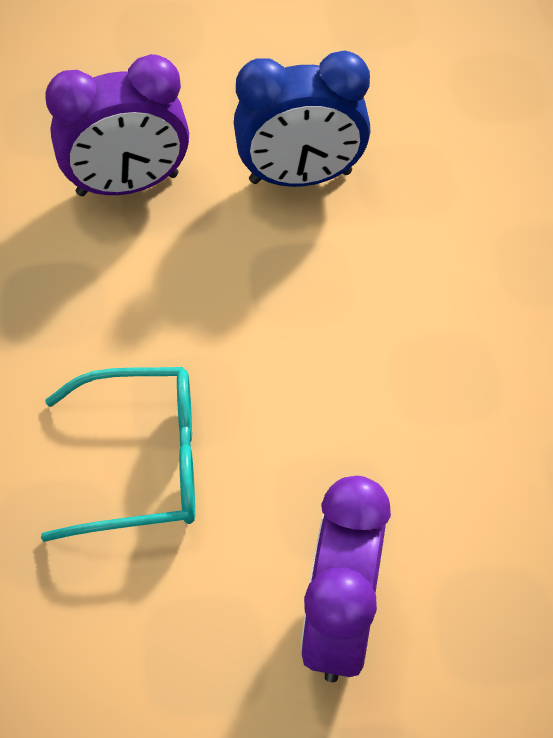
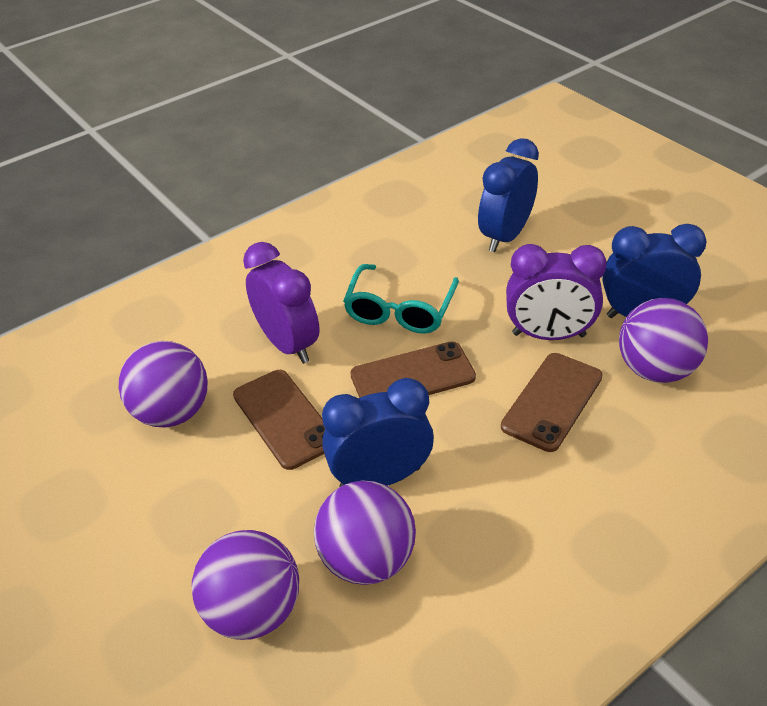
blue clock: [234,50,370,187] = 1 -> [322,378,434,487] [478,138,539,252] [602,224,707,318] = 3
brown phone: none = 0 -> [233,370,325,470] [350,342,476,398] [501,353,602,452] = 3
purple ball: none = 0 -> [119,341,208,428] [192,530,299,640] [314,481,416,585] [619,298,708,383] = 4

